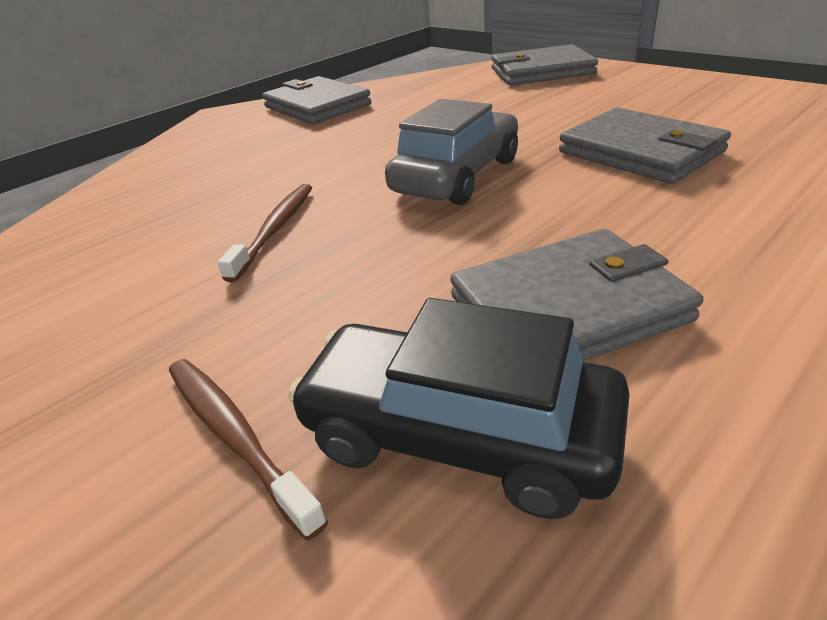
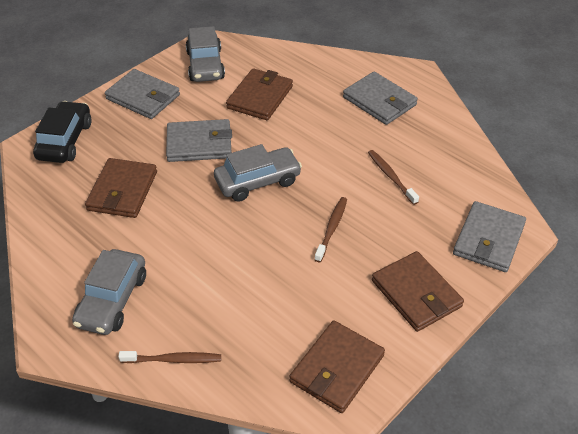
brown toothbrush: [169,359,328,541] [217,184,312,282] = 2 -> [118,351,221,363] [314,197,347,262] [368,150,419,205] = 3
brown wallet: none = 0 -> [85,158,157,218] [226,68,293,120] [289,320,385,413] [372,251,464,332] = 4
grey car: [385,99,518,205] = 1 -> [72,249,146,335] [186,26,225,82] [214,144,302,202] = 3

